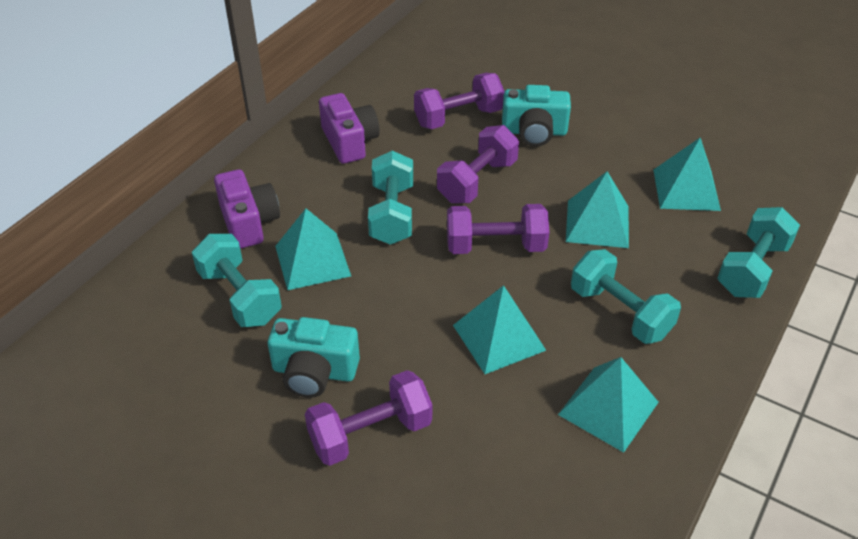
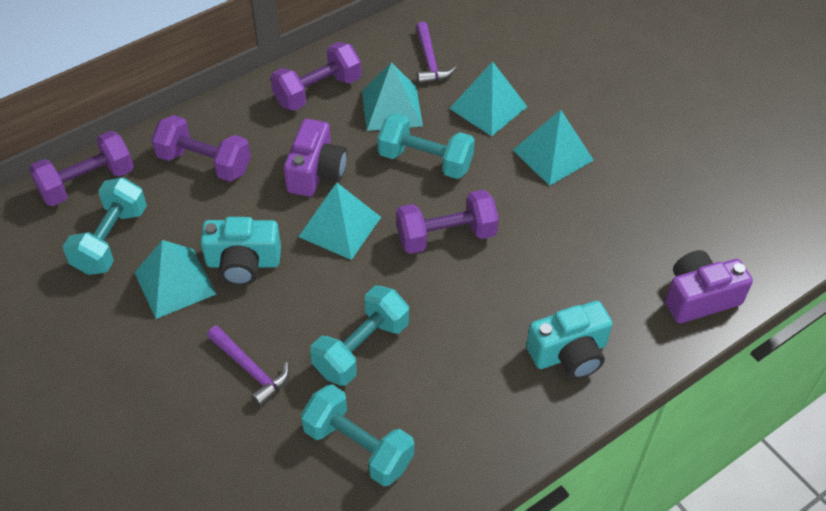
purple hammer: none = 0 -> [207,326,290,407] [416,22,457,84] = 2

